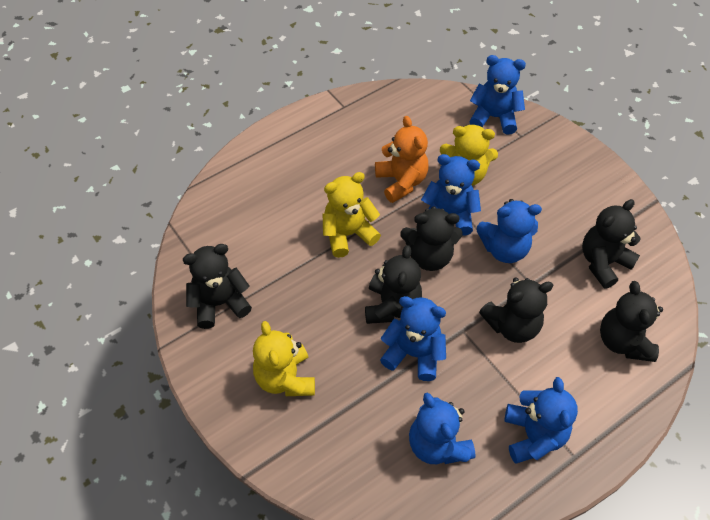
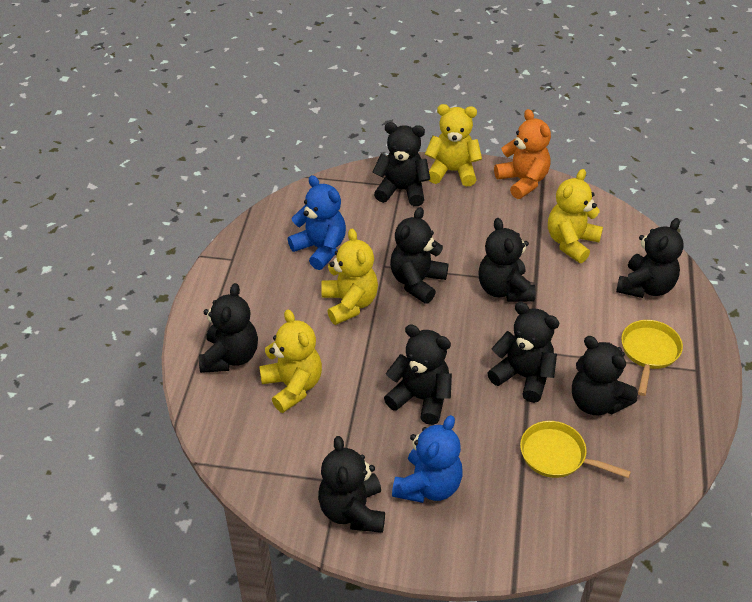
black teddy bear: [183,244,252,329] [365,245,422,324] [400,206,463,271] [479,278,553,343] [582,199,641,289] [600,281,663,362] = 6 -> [199,283,258,373] [318,436,385,533] [373,122,430,206] [384,324,452,425] [390,207,448,304] [478,218,535,302] [488,302,559,403] [572,336,638,415] [616,218,684,298] = 9
blue teddy bear: [380,296,446,381] [409,393,476,464] [421,154,481,236] [469,55,526,135] [476,199,542,263] [505,377,578,464] = 6 -> [288,175,346,270] [392,415,463,503] = 2
yellow pan: none = 0 -> [520,421,631,478] [621,320,683,396] = 2
yellow teddy bear: [253,321,315,396] [323,172,381,258] [440,124,498,186] = 3 -> [259,310,322,413] [321,229,378,325] [425,104,482,187] [548,169,603,263] = 4

